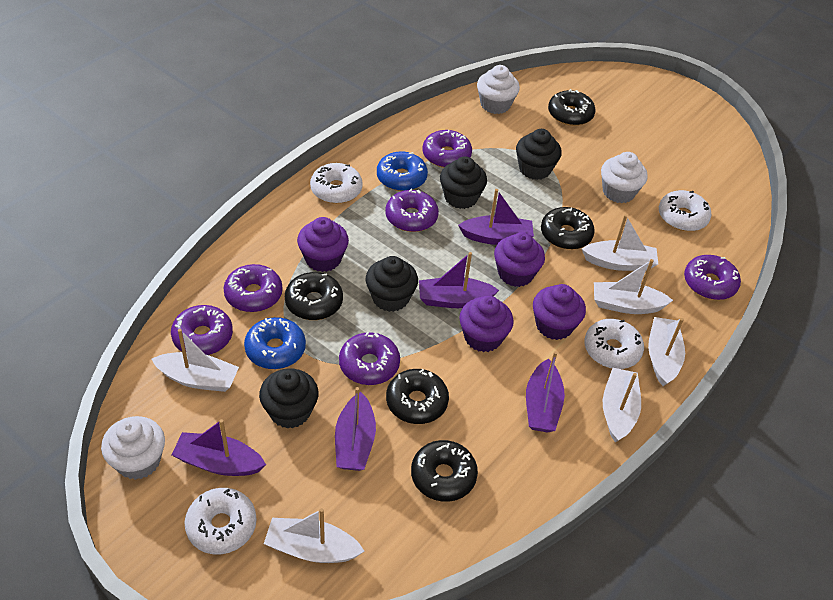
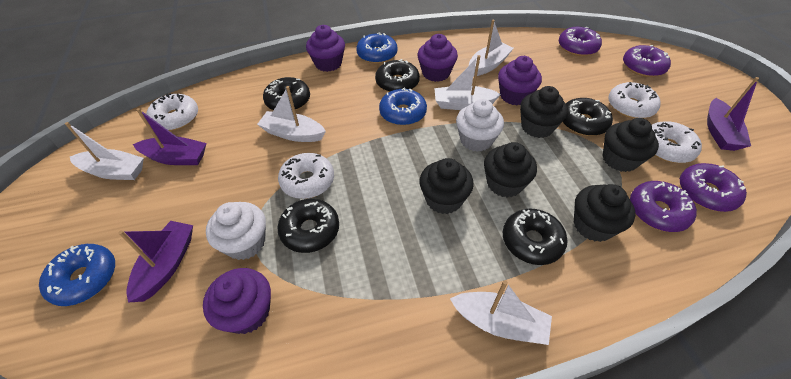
black cupcake: [259,369,319,429] [366,256,418,312] [440,156,487,209] [516,129,562,180] = 4 -> [420,158,474,214] [484,142,537,197] [520,86,568,138] [574,184,636,242] [602,118,659,172] = 5
blue donut: [244,317,306,369] [377,151,428,191] = 2 -> [39,244,115,306] [356,32,398,64] [379,87,427,126] = 3
purple boat: [172,419,266,476] [335,387,376,471] [419,252,499,308] [458,189,534,245] [526,351,565,432] = 5 -> [118,221,193,303] [133,108,207,165] [707,77,759,151] = 3
purple donut: [171,305,233,355] [224,264,283,312] [339,332,400,385] [386,189,439,232] [422,130,472,168] [684,255,741,300] = 6 -> [559,27,602,56] [623,45,671,77] [630,181,697,232] [680,163,747,212] = 4
white boat: [152,329,239,392] [264,508,364,563] [582,214,658,271] [594,259,673,314] [603,368,641,442] [648,317,685,386] = 6 -> [65,122,144,180] [257,86,326,142] [435,55,501,110] [450,280,552,345] [469,20,514,76] = 5
white cupcake: [101,416,165,480] [477,65,520,114] [601,152,648,203] = 3 -> [206,202,266,260] [456,99,504,152] = 2

